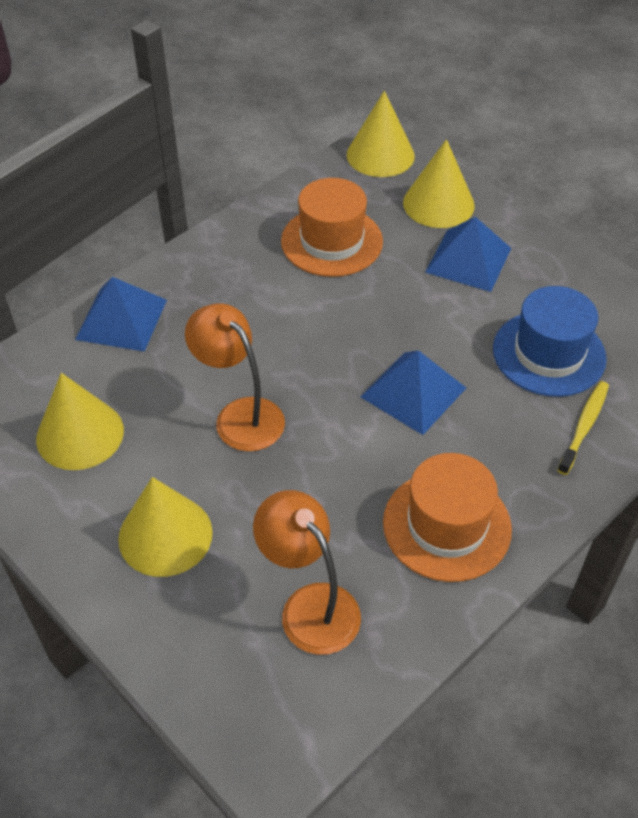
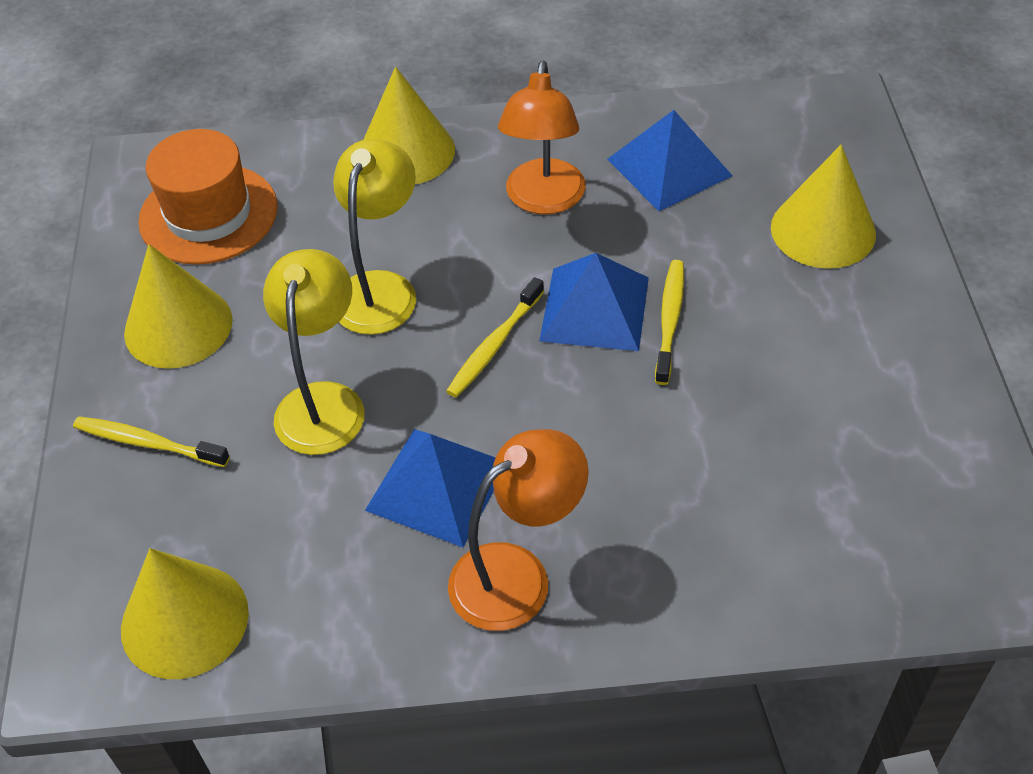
blue hat: [493,286,607,397] = 1 -> none = 0
orange hat: [281,178,383,277] [383,453,512,582] = 2 -> [138,129,278,265] = 1
yellow lamp: none = 0 -> [263,249,365,455] [333,139,416,335] = 2
yellow toothbrush: [557,381,609,475] = 1 -> [73,416,230,467] [446,277,544,398] [655,260,684,385] = 3

